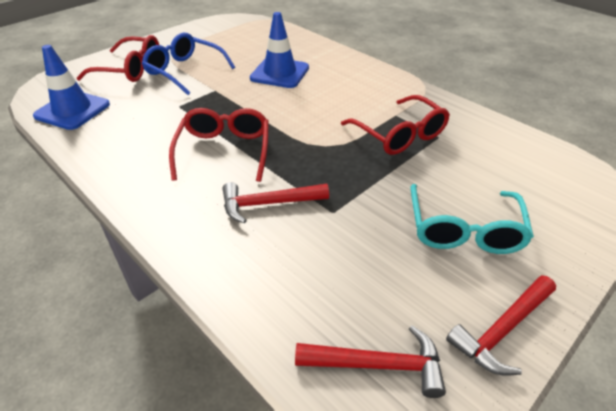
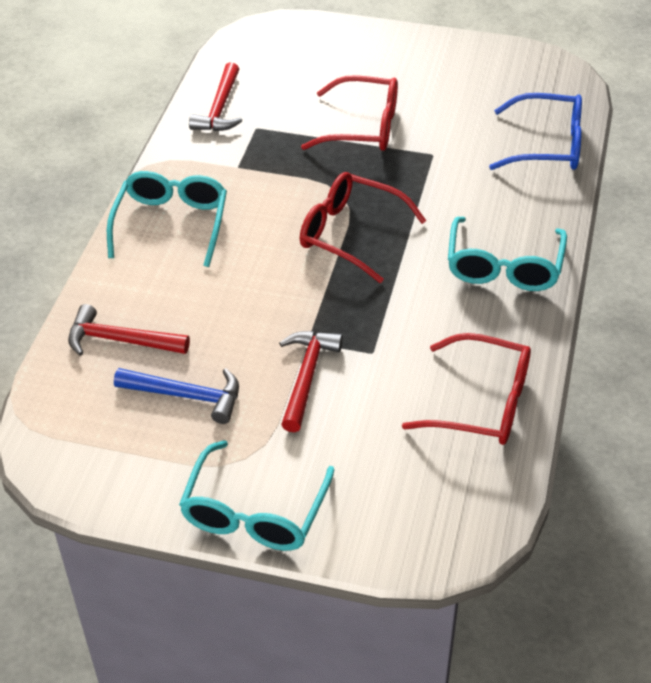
blue hammer: none = 0 -> [114,368,239,424] = 1
blue traffic cone: [33,45,110,130] [250,12,309,88] = 2 -> none = 0
turquoise glasses: [410,184,534,254] = 1 -> [107,171,227,267] [179,440,334,551] [448,217,567,291] = 3

